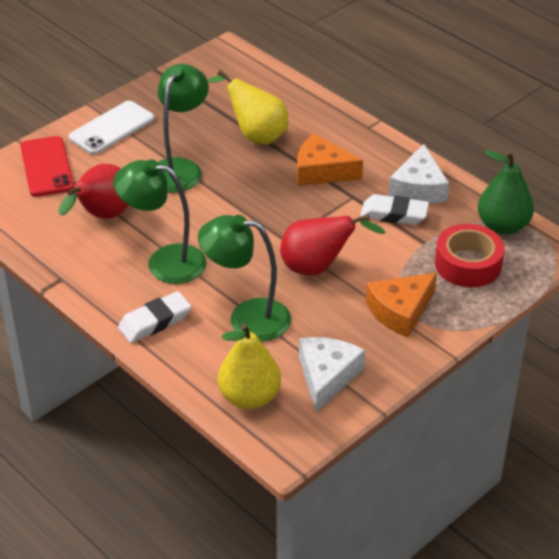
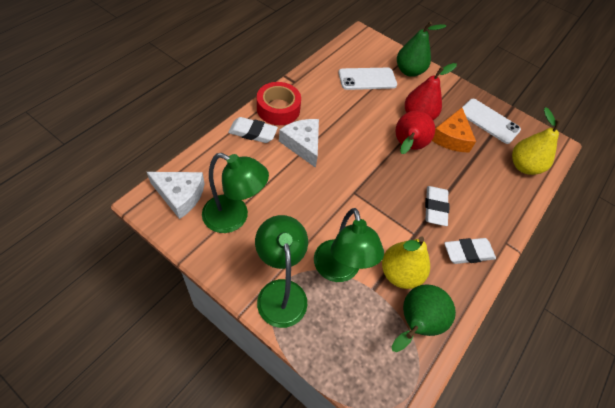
green pear: [478,150,534,235] = 1 -> [391,284,456,352] [397,22,446,77] = 2
orange cheese: [297,133,363,186] [366,273,437,337] = 2 -> [432,108,476,152] = 1
red phone: [20,136,74,197] = 1 -> none = 0
white eraser: [118,291,191,343] [360,194,429,225] = 2 -> [228,117,278,143] [425,186,449,226] [444,238,496,264] = 3
white phone: [68,101,155,155] = 1 -> [338,68,397,90] [462,99,521,144] = 2

